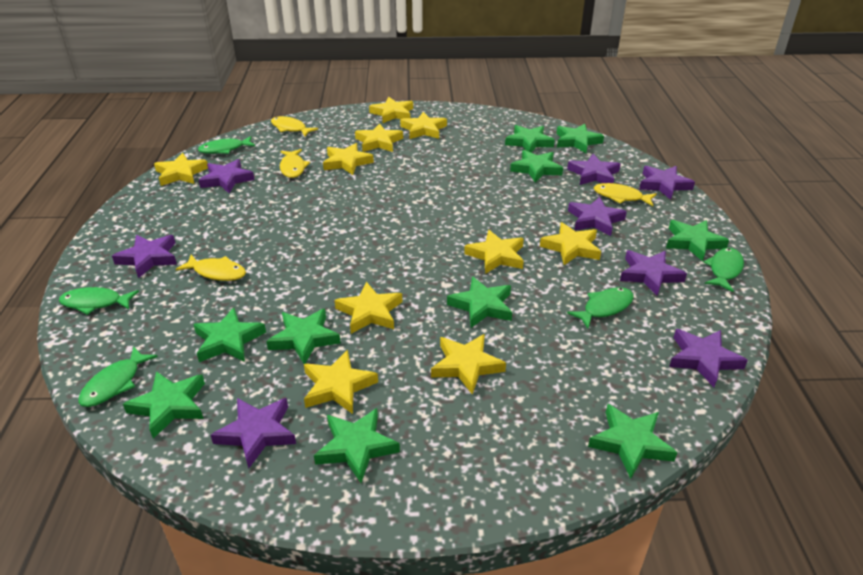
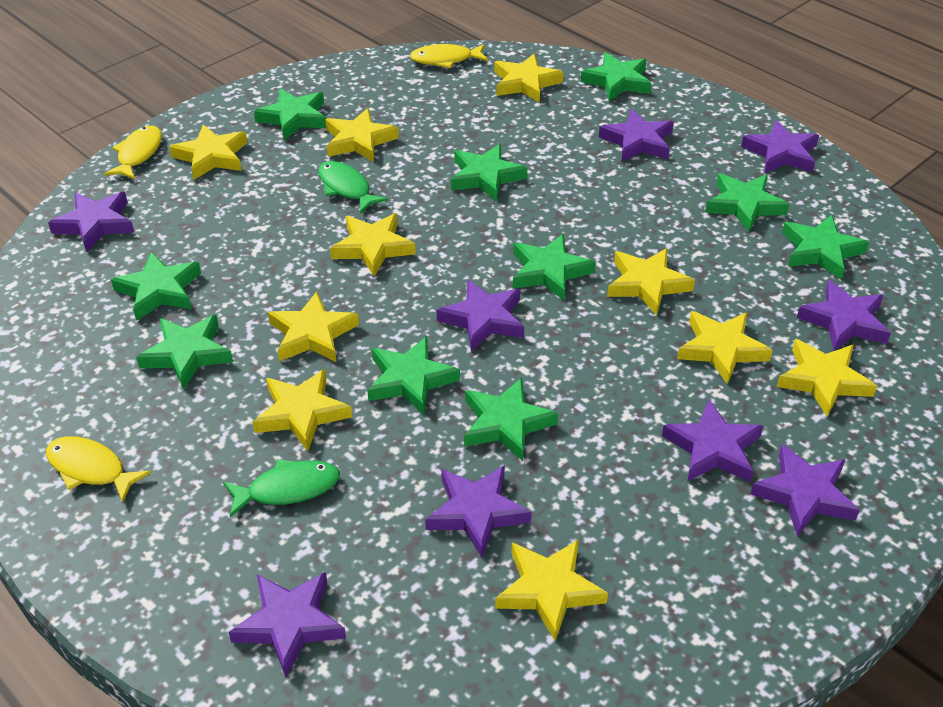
green fish: [59,287,139,315] [78,347,158,407] [198,136,255,154] [567,287,634,328] [703,248,744,292] = 5 -> [223,459,340,517] [318,161,388,214] = 2
purple star: [112,235,177,278] [199,159,254,193] [211,398,296,469] [567,154,621,185] [568,197,627,236] [620,250,687,296] [639,166,695,200] [669,329,748,387] = 8 -> [48,192,134,252] [228,572,346,677] [425,465,532,557] [437,279,524,351] [599,109,674,162] [662,400,763,482] [741,120,819,173] [750,444,860,537] [797,280,891,351] = 9
yellow fish: [176,255,246,281] [271,116,318,136] [280,149,310,178] [594,183,657,206] = 4 -> [46,436,151,503] [104,126,162,179] [410,44,488,68] = 3

